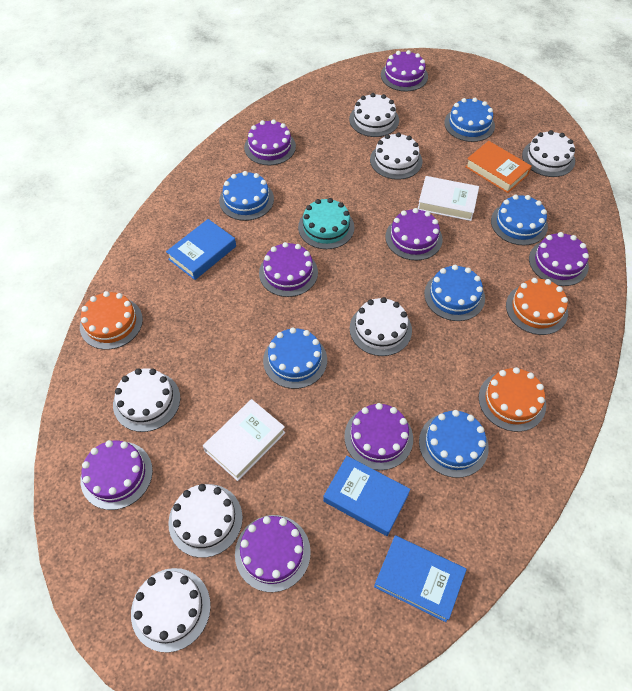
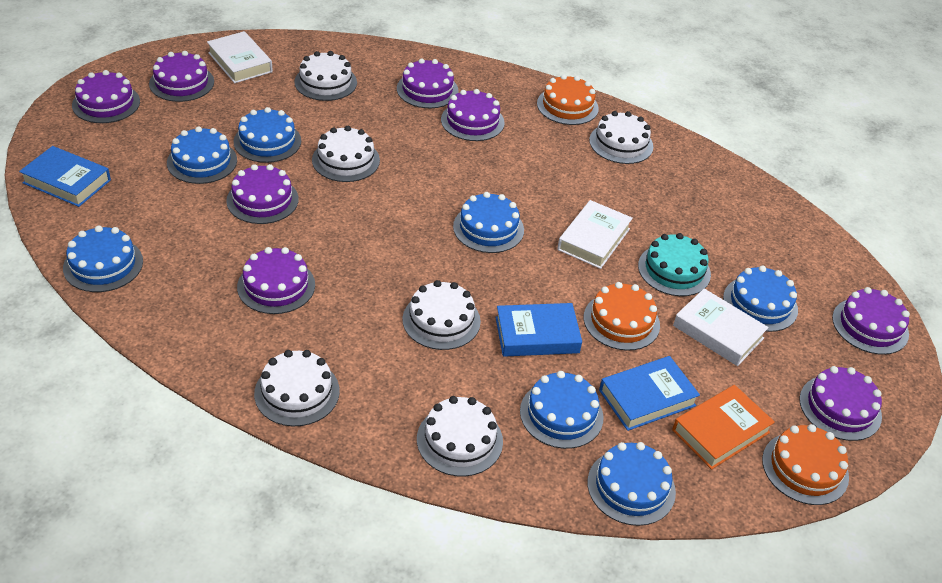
blue cake: [219,171,274,221] [263,327,327,389] [419,410,489,478] [424,265,485,321] [444,98,495,142] [491,195,548,245] = 6 -> [63,225,143,292] [167,126,237,184] [234,107,301,163] [453,192,524,253] [520,371,604,449] [587,442,676,526] [723,266,798,332] = 7
white book: [203,399,285,481] [418,176,479,221] = 2 -> [207,31,273,83] [557,200,633,269] [673,289,769,366] = 3
white cake: [113,368,180,432] [131,568,211,653] [168,484,243,558] [349,93,399,137] [350,297,412,356] [370,132,422,180] [522,130,575,177] = 7 -> [254,350,340,426] [294,51,357,101] [312,126,380,182] [402,280,481,350] [417,396,503,477] [589,111,653,164] = 6

